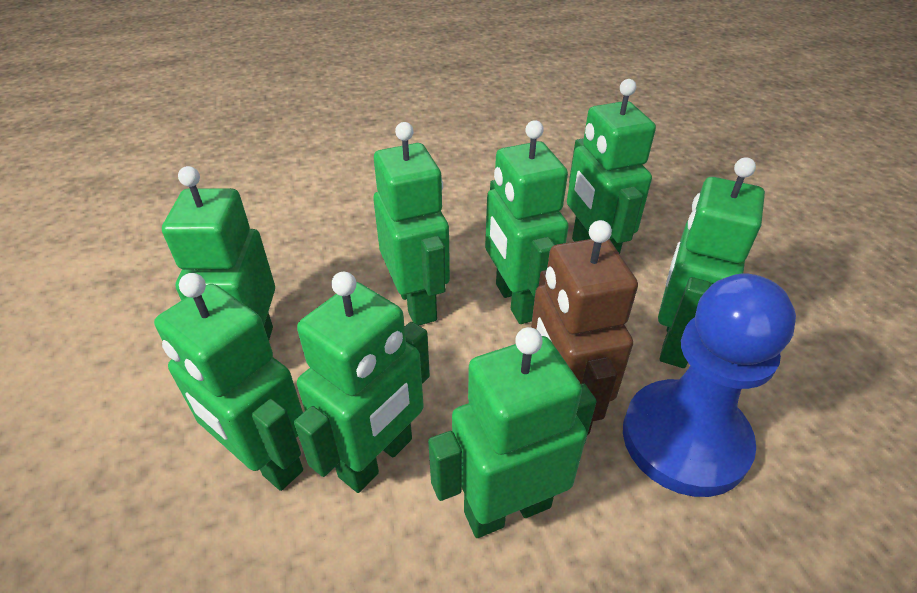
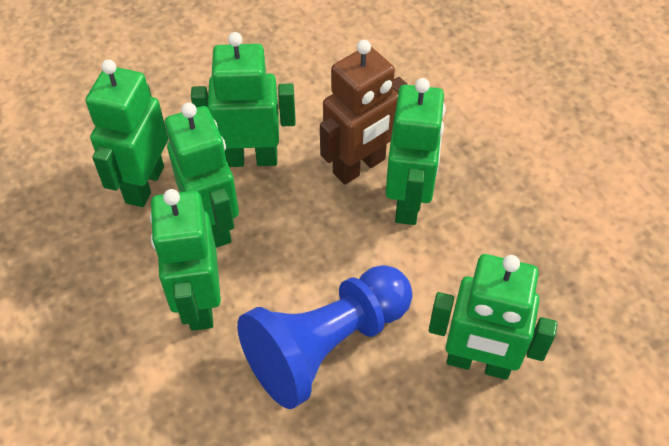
green robot: [154,273,303,491] [162,166,275,340] [294,272,430,493] [373,122,450,325] [428,327,597,538] [485,120,569,324] [567,79,656,254] [658,157,765,368] = 8 -> [86,59,168,207] [150,189,221,331] [165,102,239,248] [191,32,296,167] [386,78,446,225] [429,254,558,380] = 6

